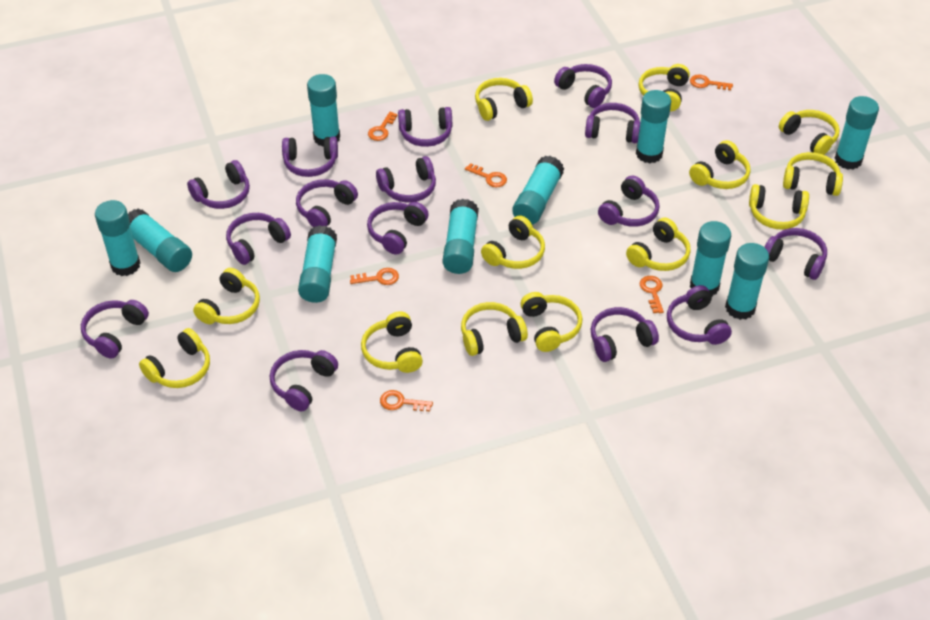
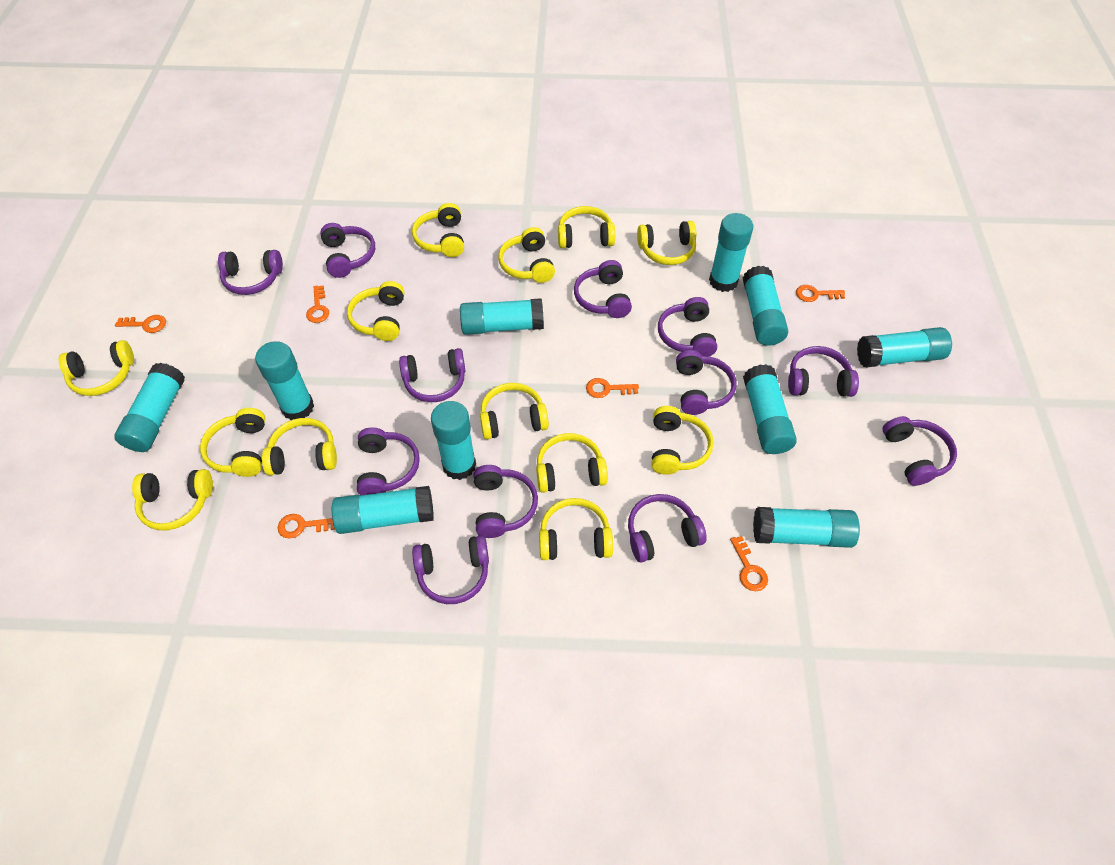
purple headphones: [81,300,149,359] [187,160,250,209] [226,213,291,265] [270,350,338,411] [282,136,338,177] [296,179,358,228] [367,202,429,255] [376,156,436,202] [398,107,452,147] [554,64,612,108] [585,103,640,143] [591,307,659,362] [598,175,660,227] [667,285,732,345] [764,228,827,280] = 15 -> [218,250,283,295] [320,223,375,278] [357,427,420,495] [399,348,465,402] [412,535,489,604] [473,465,538,538] [574,260,632,318] [628,494,707,563] [658,297,717,356] [676,350,736,415] [788,346,859,397] [883,416,957,486] = 12

